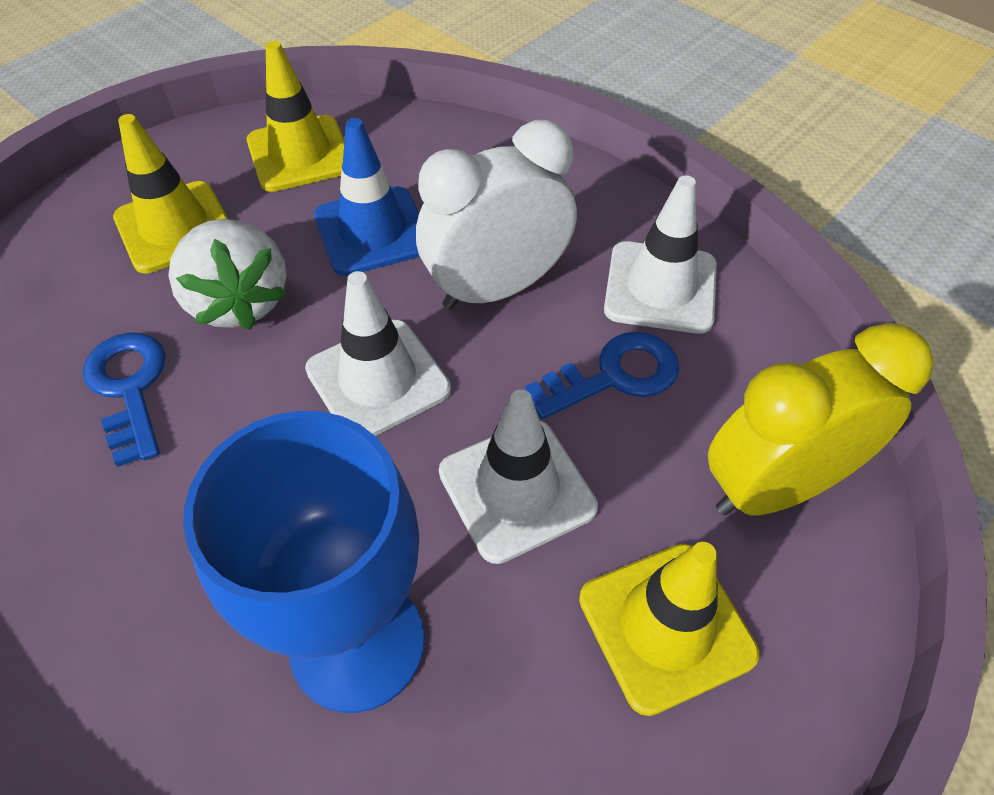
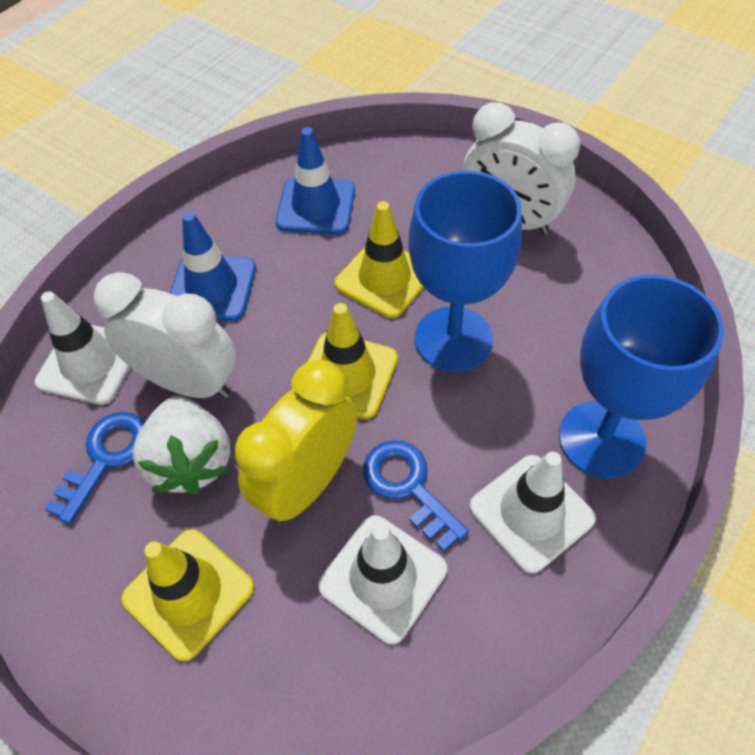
blue goblet: [183,411,424,713] = 1 -> [408,170,522,372] [559,275,724,479] = 2
blue traffic cone: [314,118,420,276] = 1 -> [170,212,256,321] [276,127,355,235] = 2
white clock: [416,120,577,310] = 1 -> [93,272,236,399] [462,102,580,235] = 2

